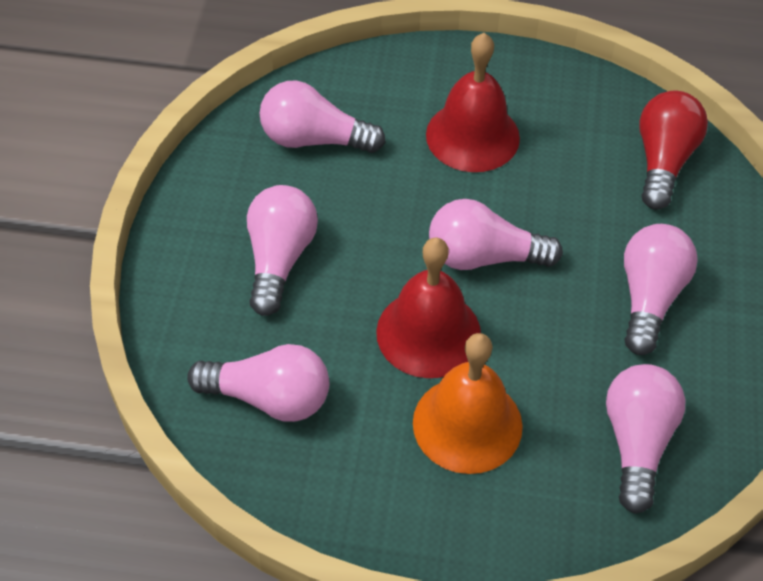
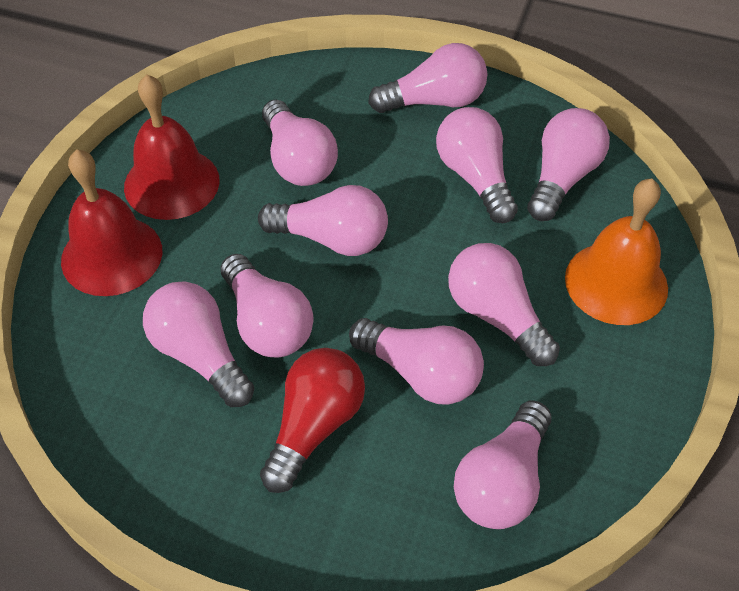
pink light bulb: [187,344,329,422] [247,185,318,316] [259,81,386,153] [429,199,563,270] [606,364,685,514] [624,224,698,355] = 6 -> [143,281,255,407] [221,254,314,357] [258,185,388,256] [262,100,338,186] [349,318,484,405] [368,43,487,113] [436,107,518,223] [448,243,560,366] [454,401,551,529] [527,108,610,221] = 10

